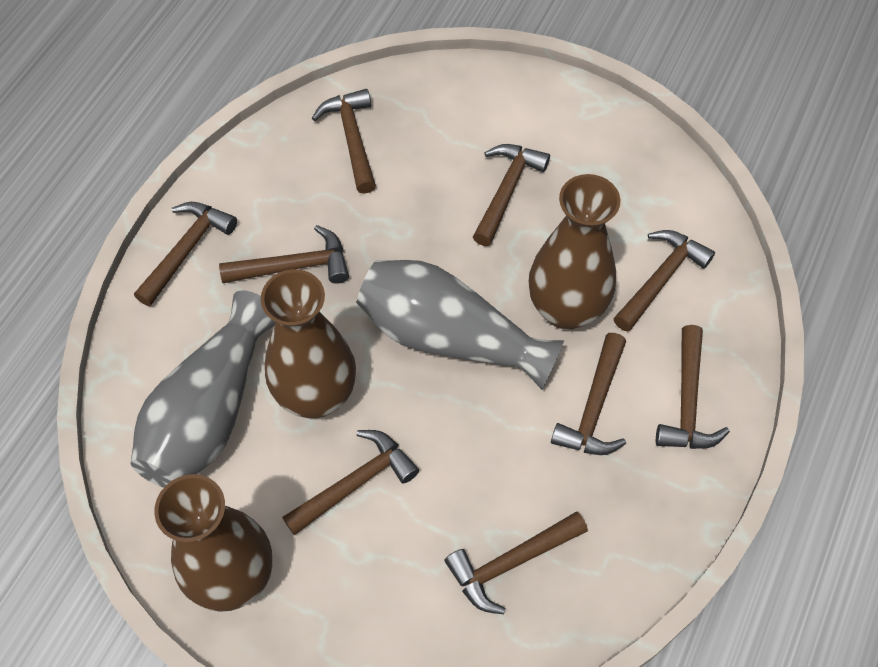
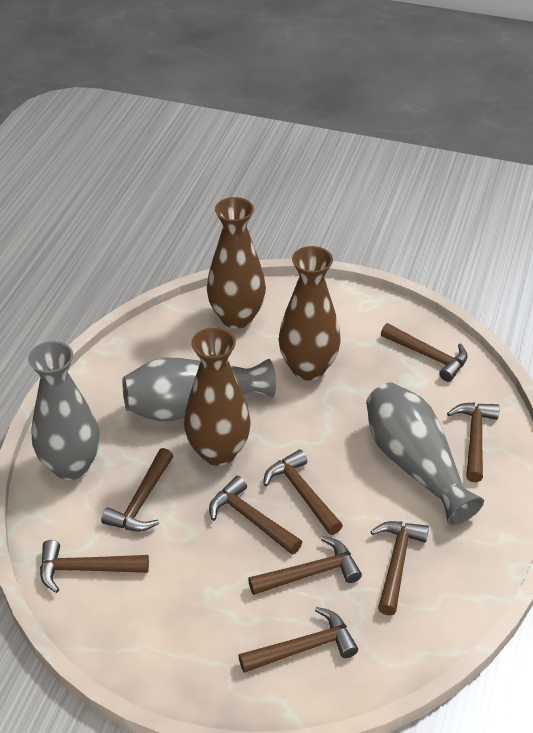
grey vase: [131,290,275,488] [357,260,564,389] = 2 -> [28,341,100,480] [122,358,276,421] [366,382,484,526] = 3

